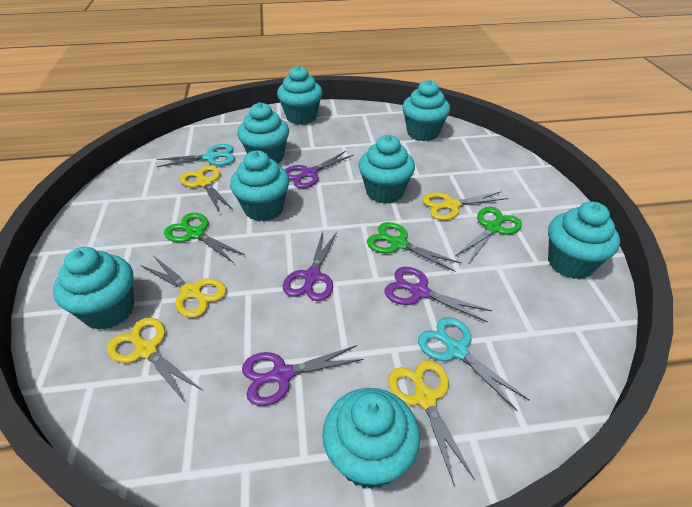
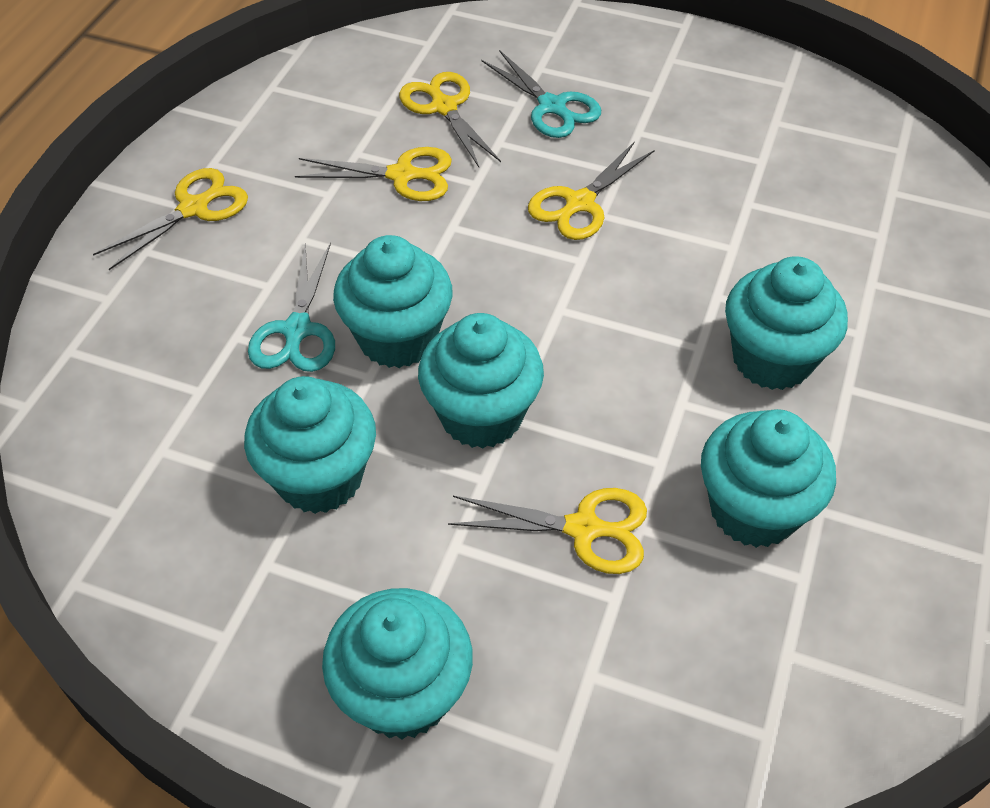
green scissors: [164,213,245,263] [367,222,462,272] [455,207,522,263] = 3 -> none = 0
purple scissors: [242,345,363,406] [283,231,337,301] [285,151,354,188] [384,267,492,323] = 4 -> none = 0
turquoise cupcake: [53,247,134,330] [230,151,290,221] [238,102,289,164] [277,65,323,125] [322,388,420,489] [359,135,415,204] [402,80,450,141] [548,202,620,279] = 8 -> [244,376,376,514] [322,588,473,740] [333,235,453,368] [418,313,544,449] [701,409,836,548] [725,256,848,390] = 6

